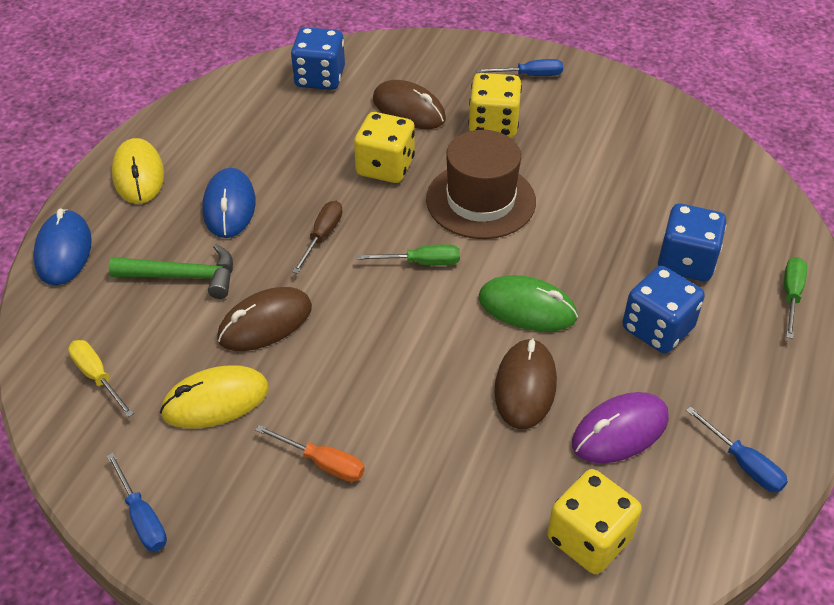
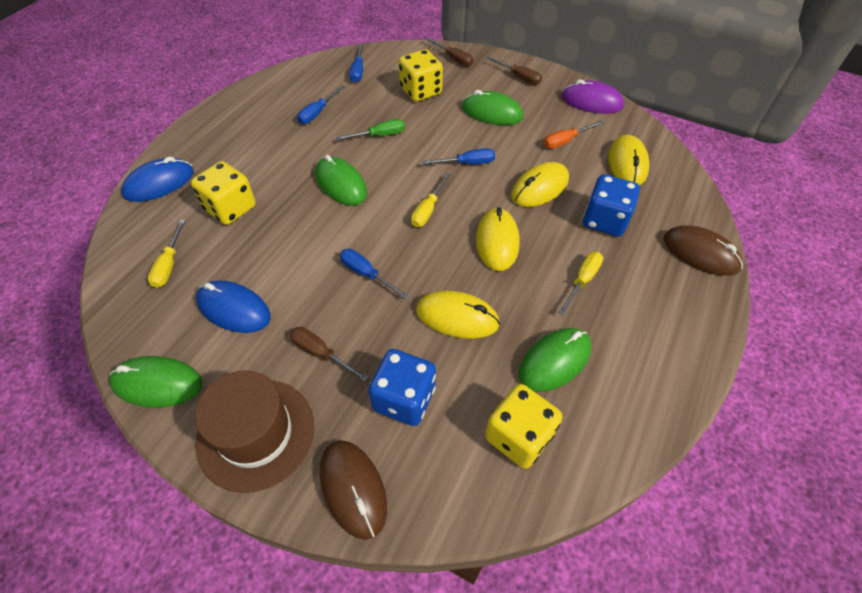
blue dice: [291,27,345,90] [623,266,705,353] [658,203,726,281] = 3 -> [368,349,436,426] [583,174,640,237] = 2
blue screwdriver: [107,452,167,552] [476,59,563,76] [686,406,788,493] = 3 -> [297,85,345,124] [340,249,408,299] [350,43,364,83] [422,148,495,165] = 4
brown mouse: [217,287,312,351] [373,80,446,129] [494,338,557,429] = 3 -> [320,440,387,540] [663,226,743,276] = 2
brown screwdriver: [292,201,342,274] = 1 -> [290,327,369,382] [426,37,473,67] [487,56,542,85] = 3
green hammer: [109,244,233,299] = 1 -> none = 0
green mouse: [478,275,578,332] = 1 -> [109,356,203,408] [315,155,367,205] [462,90,523,125] [519,328,592,392] = 4
green screwdriver: [356,244,460,266] [784,257,807,339] = 2 -> [335,119,405,141] = 1
yellow mouse: [112,138,164,204] [160,365,269,429] = 2 -> [416,291,500,339] [476,207,520,271] [511,162,569,207] [608,135,649,185] = 4
yellow screwdriver: [68,340,134,417] = 1 -> [148,220,186,288] [411,173,451,227] [559,251,603,315] = 3

